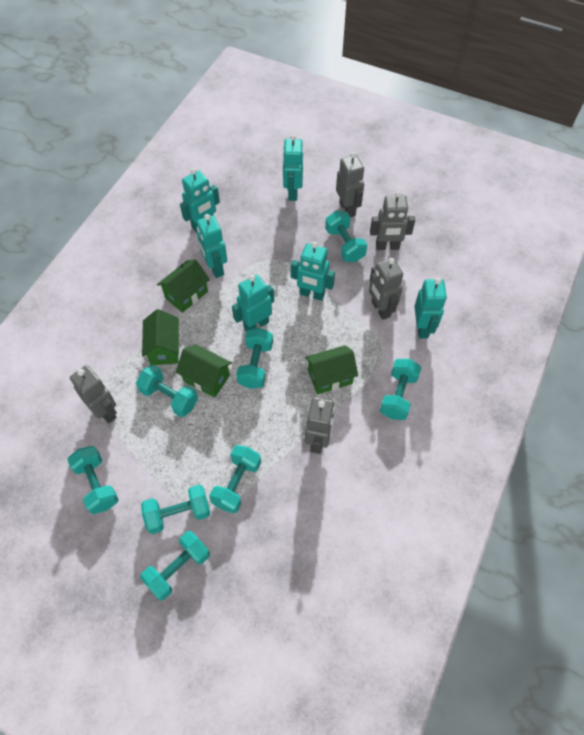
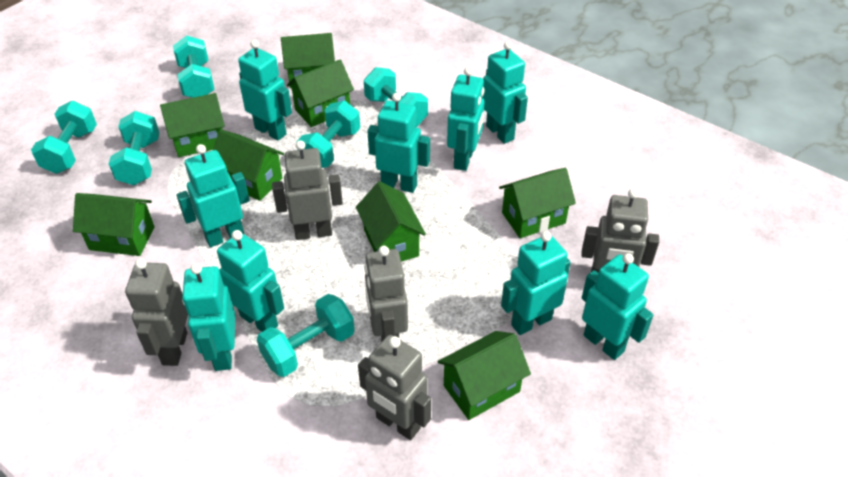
green house: [142,309,179,365] [157,259,210,313] [176,345,232,397] [305,345,358,394] = 4 -> [73,193,155,256] [160,93,225,157] [213,130,284,201] [281,33,335,88] [287,60,354,127] [356,181,426,262] [438,331,531,420] [499,168,576,238] = 8
turquoise dumbbell: [67,446,119,514] [136,365,198,417] [140,531,210,601] [141,485,210,534] [209,445,261,513] [236,328,273,389] [325,211,367,262] [380,359,422,420] = 8 -> [31,101,97,174] [109,111,159,185] [173,36,215,98] [257,294,355,377] [297,101,360,168] [364,67,428,127] = 6
turquoise robot: [180,168,220,233] [197,214,227,278] [232,274,274,332] [282,134,303,201] [291,242,335,301] [414,278,447,338] = 6 -> [176,144,250,247] [182,263,235,371] [217,230,284,332] [238,40,292,141] [367,93,430,193] [447,67,485,171] [483,41,528,144] [501,231,571,335] [582,253,653,360] = 9

